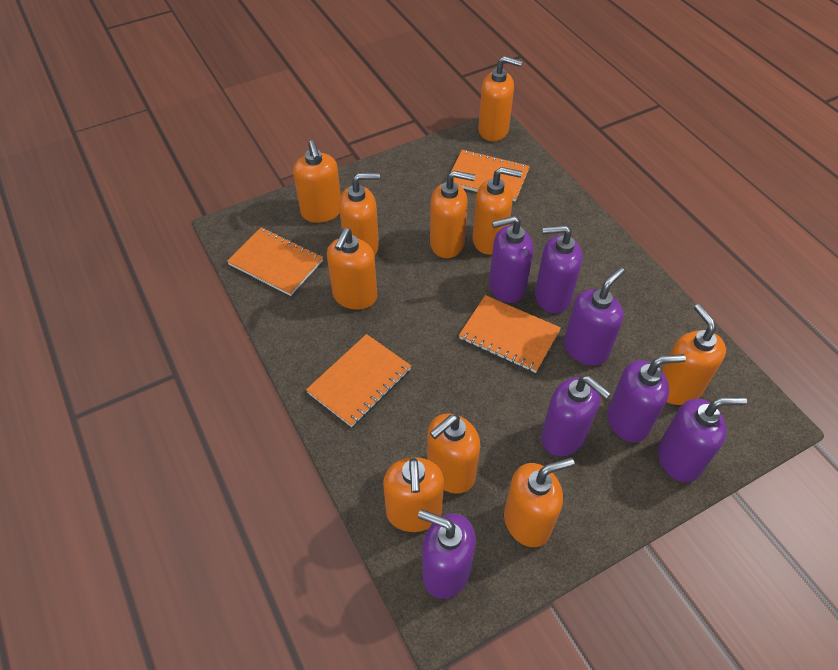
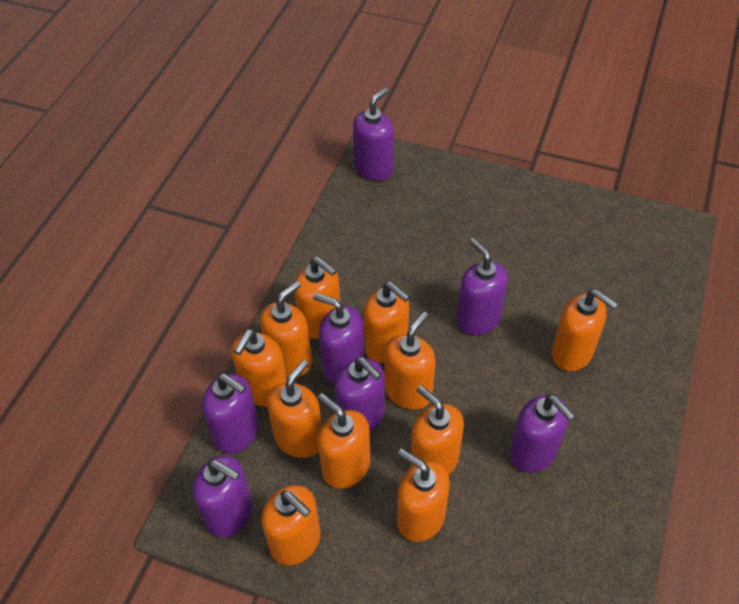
orange notebook: [227,227,323,296] [306,334,411,427] [451,150,530,201] [459,295,561,373] = 4 -> none = 0
orange soap dispenser: [293,140,341,223] [327,228,377,310] [339,173,380,256] [383,457,444,532] [427,413,480,494] [430,171,475,258] [473,167,522,255] [478,56,522,141] [504,457,575,547] [662,304,726,405] = 10 -> [231,329,287,407] [260,281,312,377] [261,485,321,565] [267,360,322,458] [294,257,340,339] [318,393,370,489] [364,282,410,363] [384,312,436,410] [397,448,450,542] [411,385,464,475] [551,289,618,371] = 11

